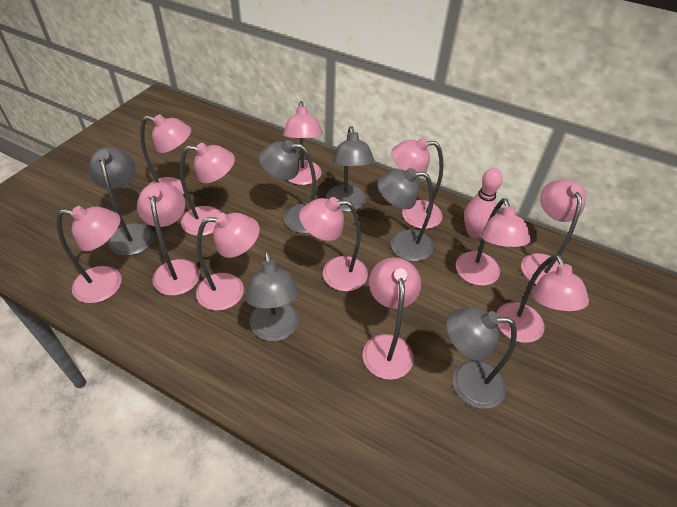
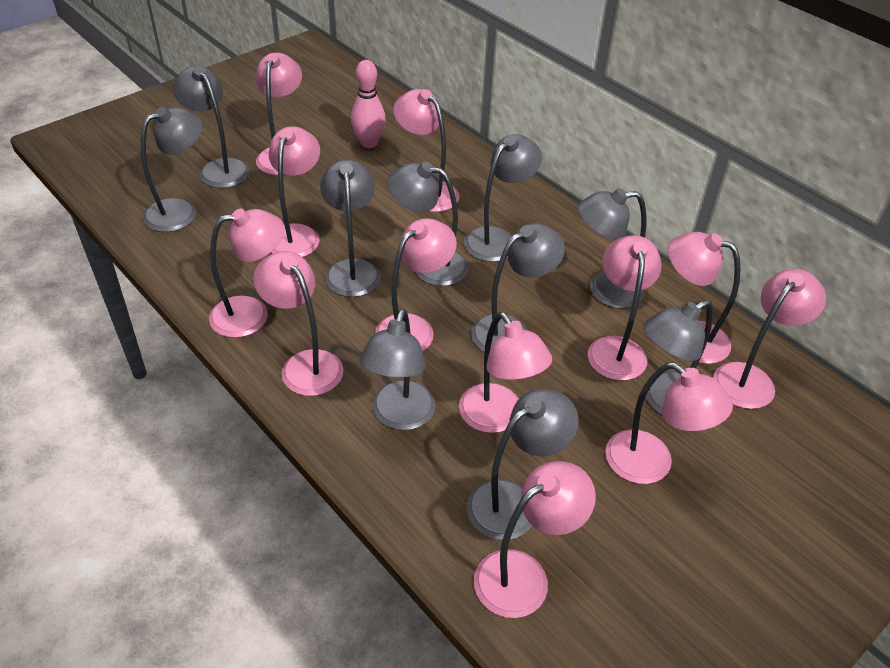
grey lamp: [89,147,154,256] [245,251,299,341] [259,140,316,233] [327,126,374,212] [378,168,434,261] [446,307,517,409] = 6 -> [141,107,202,232] [173,66,250,188] [320,160,381,297] [359,309,436,430] [388,162,468,286] [464,134,542,262] [467,389,579,540] [471,223,565,352] [578,188,647,308] [644,300,713,415] = 10

